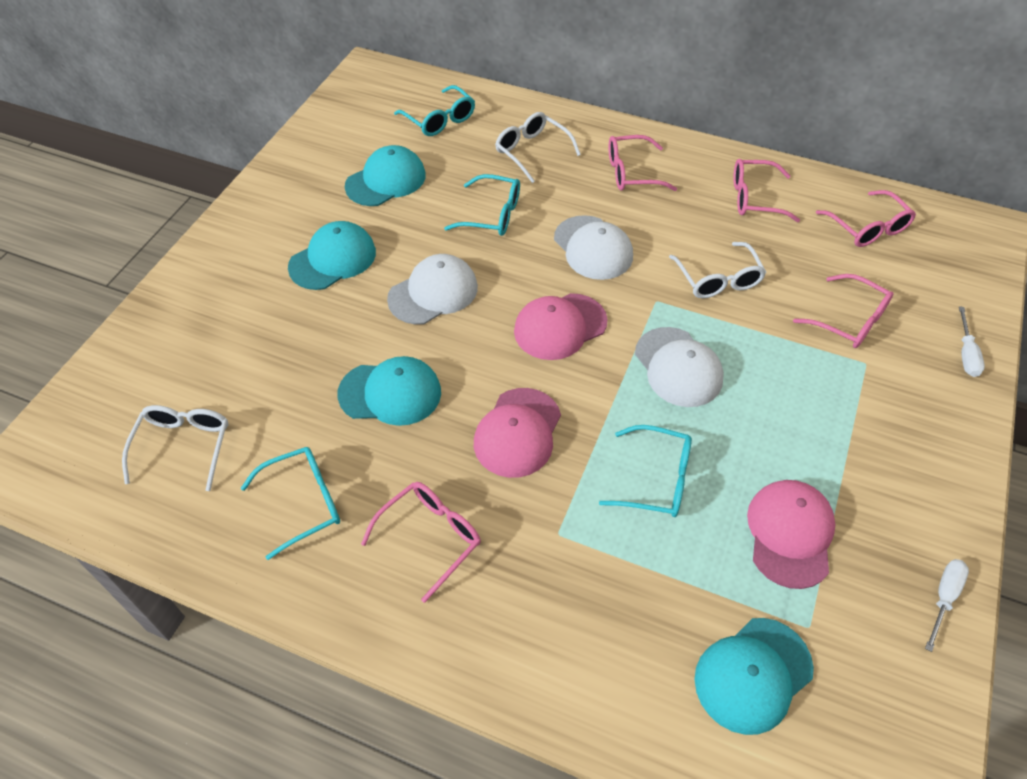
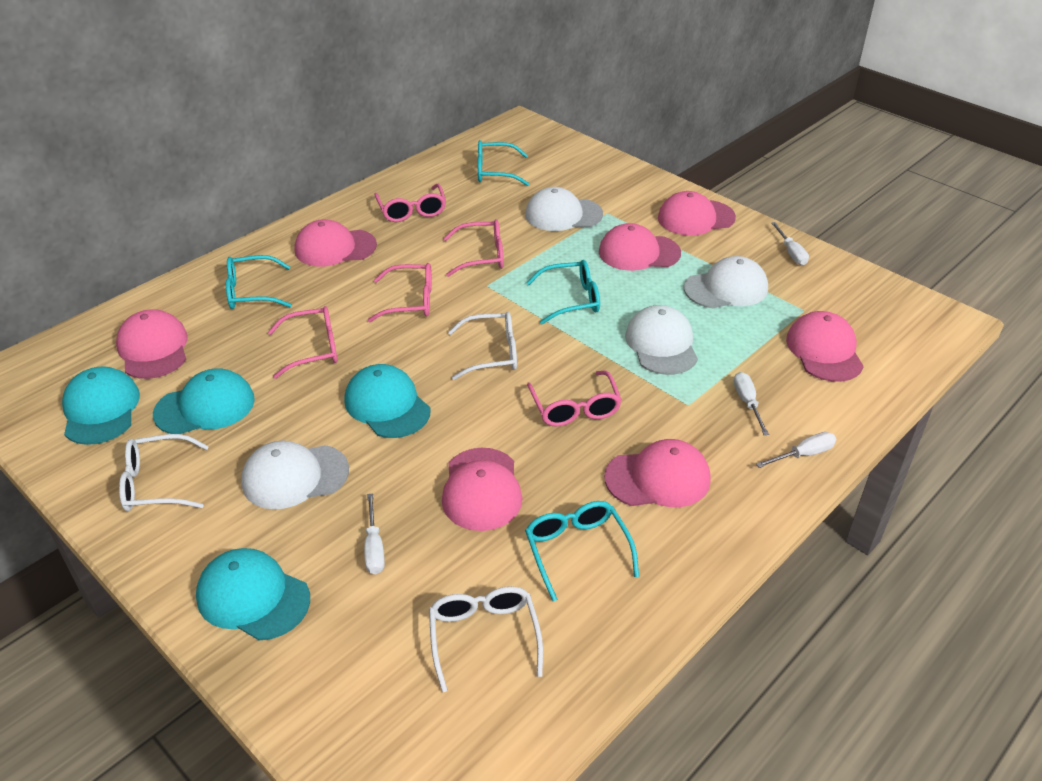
pink cap: [474,388,561,478] [514,293,608,360] [747,480,836,589] = 3 -> [116,309,188,379] [295,219,377,266] [442,448,522,531] [599,223,681,271] [604,439,711,507] [658,191,736,236] [786,311,864,382] = 7
white cap: [387,254,478,325] [554,215,633,280] [635,327,724,407] = 3 -> [241,441,349,509] [525,187,603,231] [625,305,698,375] [684,256,768,308] = 4
white screwdriver: [925,559,969,652] [959,306,985,377] = 2 -> [364,493,385,574] [734,372,769,435] [756,432,836,468] [771,222,809,265] = 4

